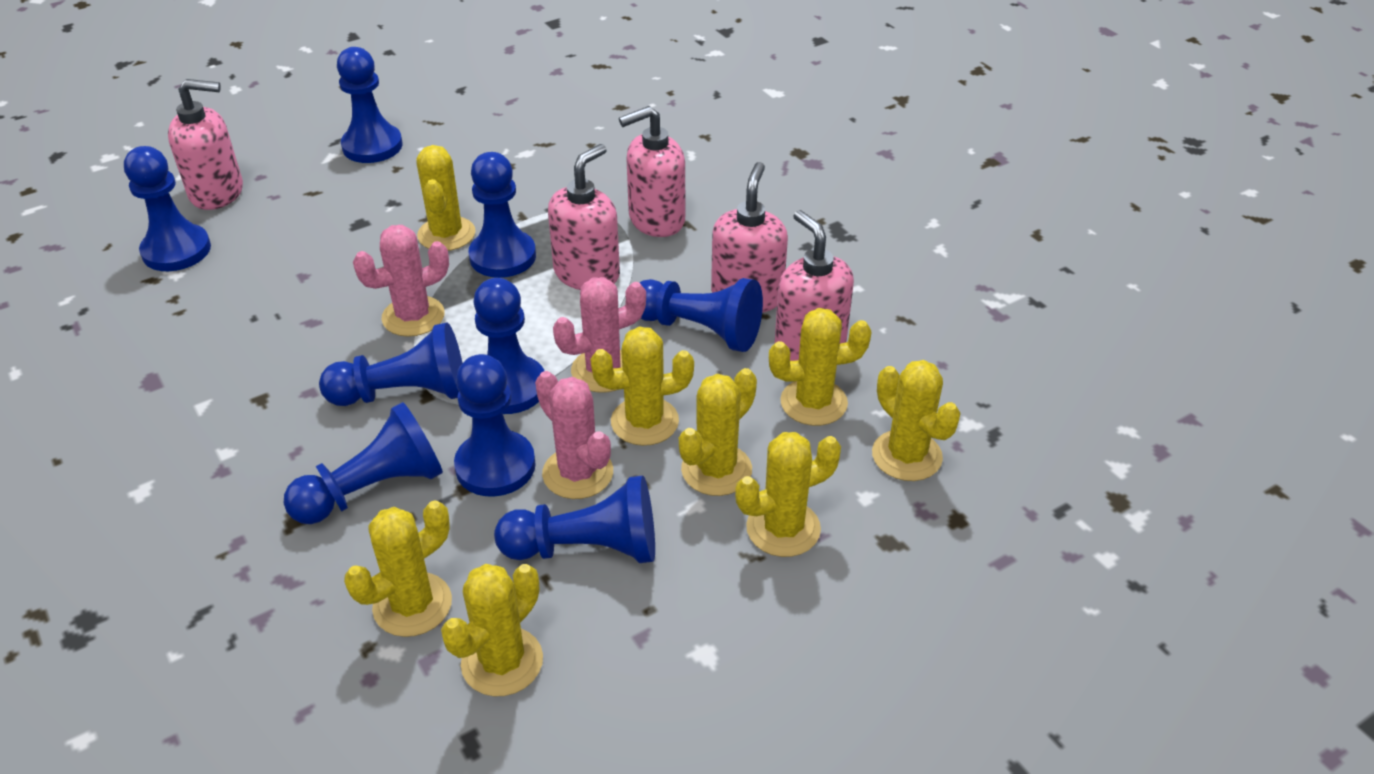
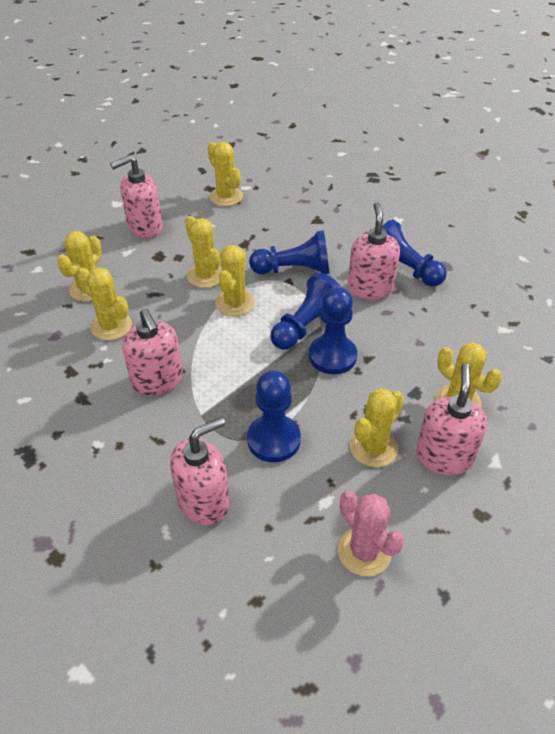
blue pawn: [124,146,211,271] [284,402,443,524] [319,322,462,406] [337,47,403,163] [454,354,536,497] [468,152,536,278] [473,278,544,414] [494,475,655,563] [640,278,763,352] = 9 -> [247,370,301,462] [249,230,330,274] [270,273,342,350] [309,287,357,374] [382,220,447,286] = 5
pink cactus: [353,225,449,337] [535,371,613,499] [553,277,646,393] = 3 -> [338,491,405,576] = 1
yellow cactus: [344,500,452,637] [416,145,475,251] [441,564,543,696] [590,327,694,446] [679,368,757,496] [735,432,841,557] [769,308,872,426] [872,360,961,481] = 8 -> [57,231,102,302] [77,268,132,340] [185,216,222,288] [208,142,243,206] [215,245,255,316] [350,388,404,467] [436,342,502,408] = 7

